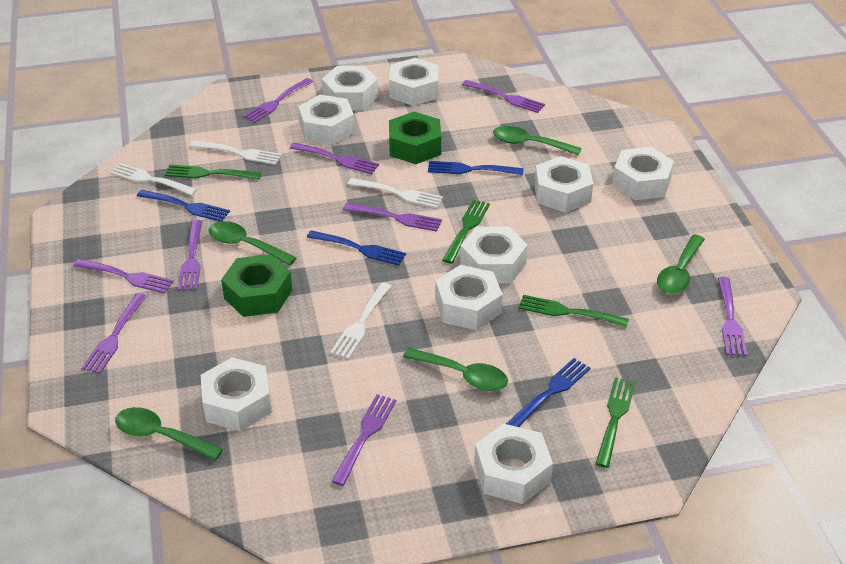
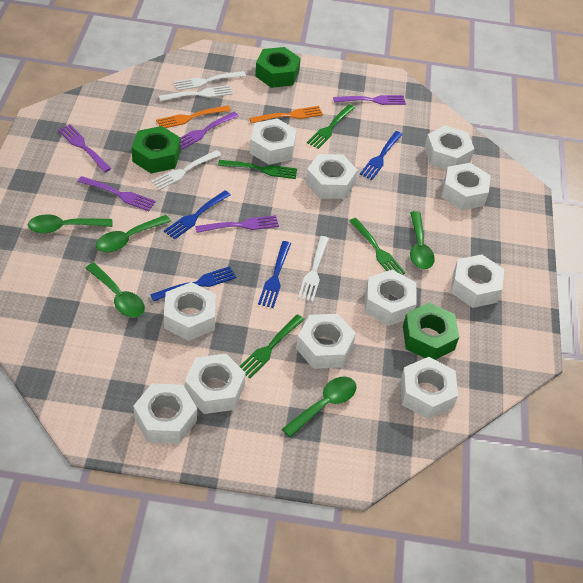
green nut: [221,254,292,317] [389,112,441,164] = 2 -> [132,126,181,173] [255,47,301,88] [403,303,459,360] = 3
orange fork: none = 0 -> [156,105,231,128] [249,106,323,124] = 2
purple fork: [73,259,174,294] [81,293,147,374] [178,220,203,291] [243,78,313,123] [290,143,379,174] [331,394,396,486] [343,203,442,232] [462,80,545,113] [718,277,747,356] = 9 -> [58,124,111,173] [78,176,156,211] [180,112,239,150] [195,215,279,233] [333,95,406,105] = 5
white nut: [201,357,272,431] [298,95,355,145] [322,66,379,111] [389,58,439,106] [435,265,503,330] [460,226,528,283] [474,424,553,504] [534,156,593,213] [612,147,674,200] = 9 -> [133,383,197,444] [164,282,216,341] [185,354,246,414] [250,118,297,165] [296,314,356,369] [306,154,358,199] [365,270,417,326] [400,357,458,419] [424,125,474,170] [441,163,491,210] [451,254,504,308] = 11

